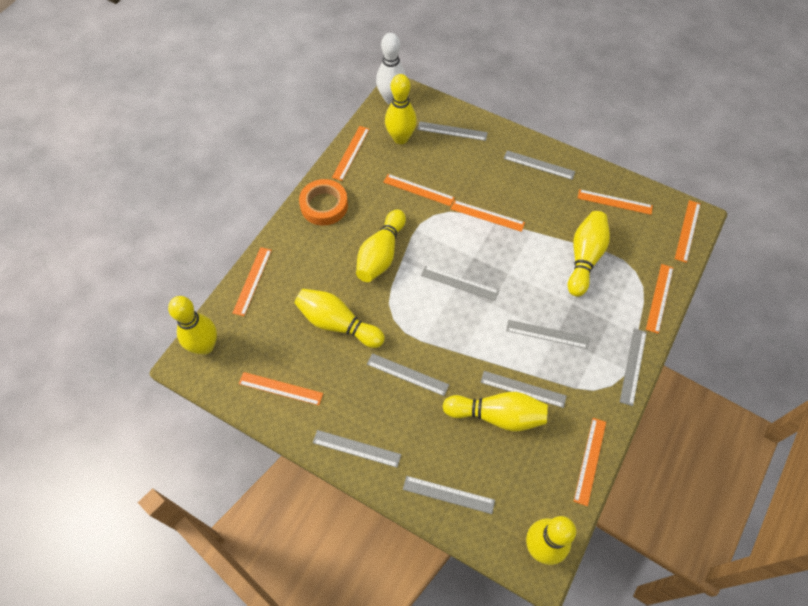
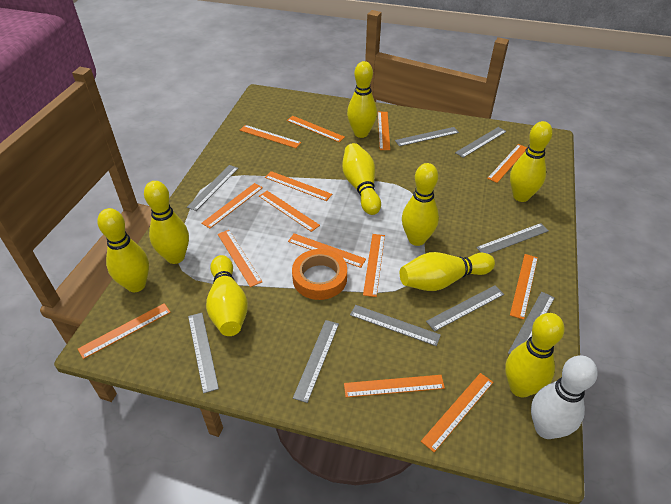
orange ruler: [233,247,272,316] [239,372,323,405] [332,126,369,181] [383,174,455,206] [451,200,525,232] [574,418,606,506] [578,189,653,215] [646,264,673,334] [675,200,701,263] = 9 -> [78,303,171,359] [201,183,263,228] [218,230,262,287] [240,125,301,148] [259,191,320,232] [265,171,332,201] [287,116,345,142] [288,233,366,268] [344,375,445,397] [363,234,385,297] [378,112,390,150] [421,373,493,452] [487,144,527,183] [510,254,538,320] = 14
yellow bowling pin: [168,296,217,355] [295,289,385,348] [356,209,406,282] [385,74,417,144] [443,392,548,432] [526,516,576,565] [568,211,610,297] = 7 -> [97,208,149,292] [144,181,189,264] [206,255,248,336] [342,143,381,215] [347,61,377,138] [400,252,495,291] [402,163,439,246] [505,313,565,398] [510,121,553,202] = 9

